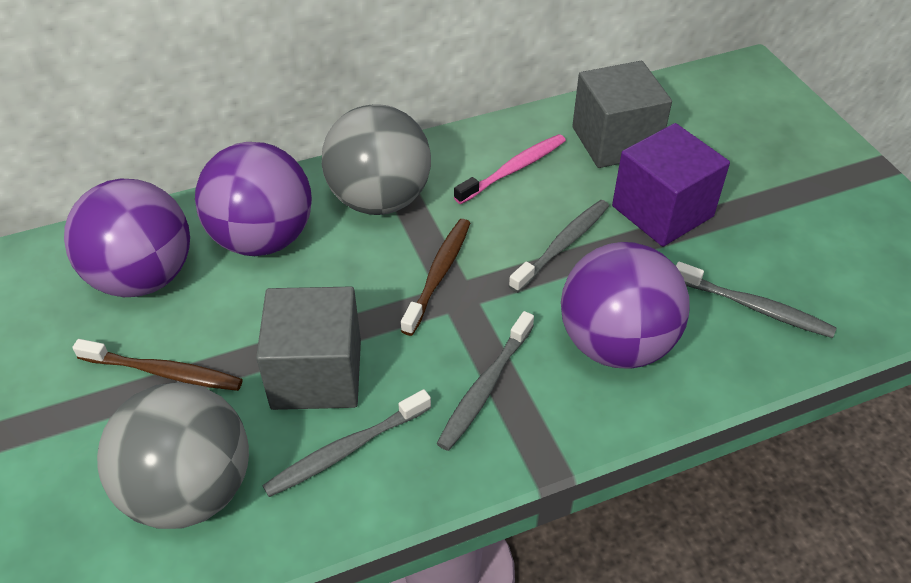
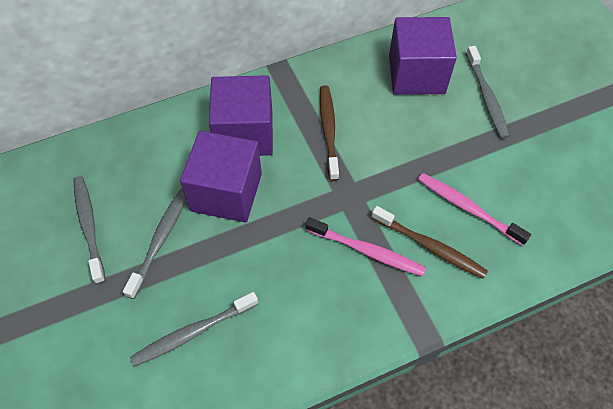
grey ball: [97,382,249,529] [322,104,431,215] = 2 -> none = 0
grey cube: [256,286,361,410] [572,61,672,168] = 2 -> none = 0
pink toothbrush: [454,134,566,204] = 1 -> [305,217,426,276] [418,173,531,246] = 2
purple ball: [64,179,190,297] [195,142,312,256] [561,242,690,369] = 3 -> none = 0
purple cube: [612,123,730,247] = 1 -> [180,131,262,222] [209,75,273,156] [389,17,457,95] = 3

